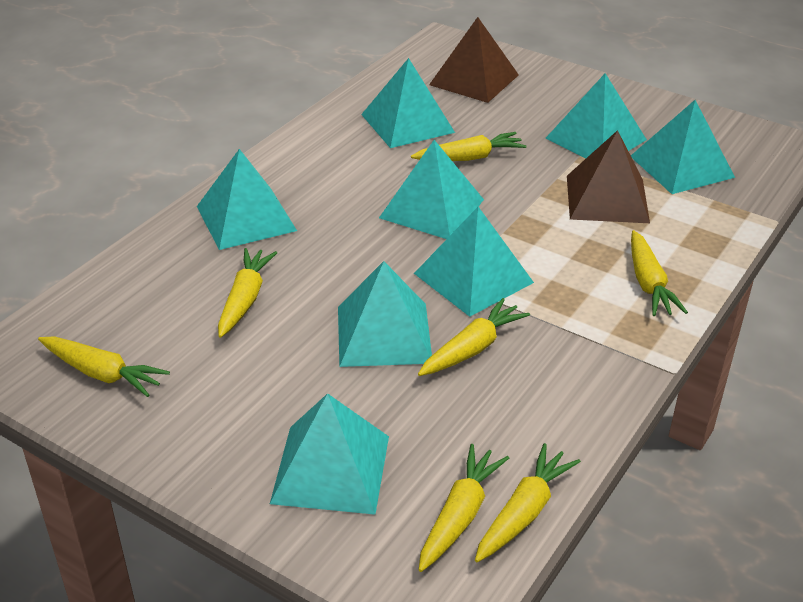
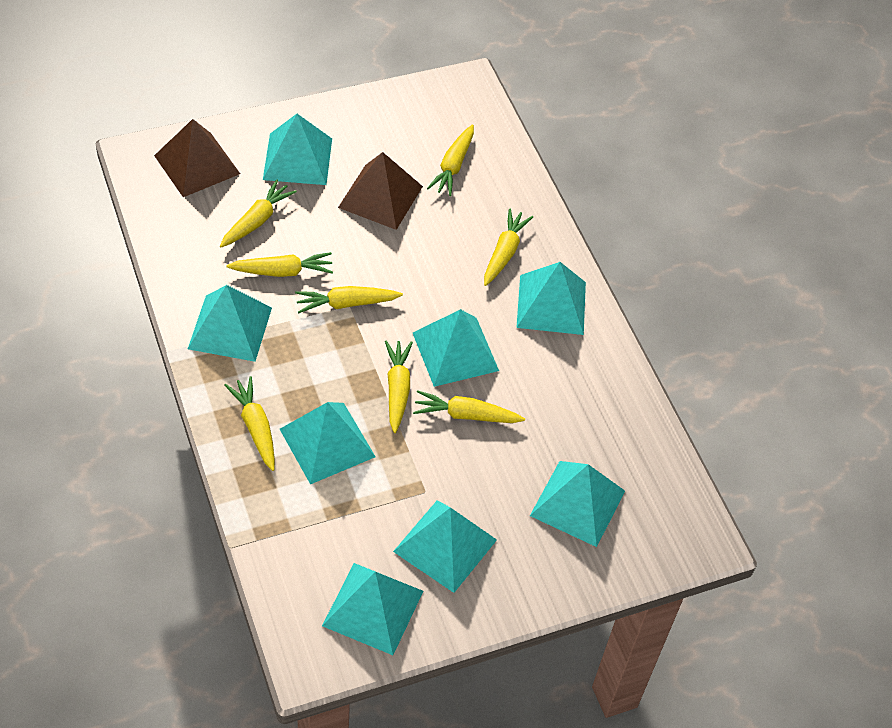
yellow carrot: [38,336,170,397] [218,248,277,338] [411,132,526,161] [418,298,530,376] [419,444,509,572] [475,443,581,562] [631,230,688,316] = 7 -> [220,179,297,248] [225,376,275,471] [226,252,333,277] [295,286,403,313] [385,340,413,433] [413,390,525,423] [427,125,474,196] [484,208,533,286] = 8

